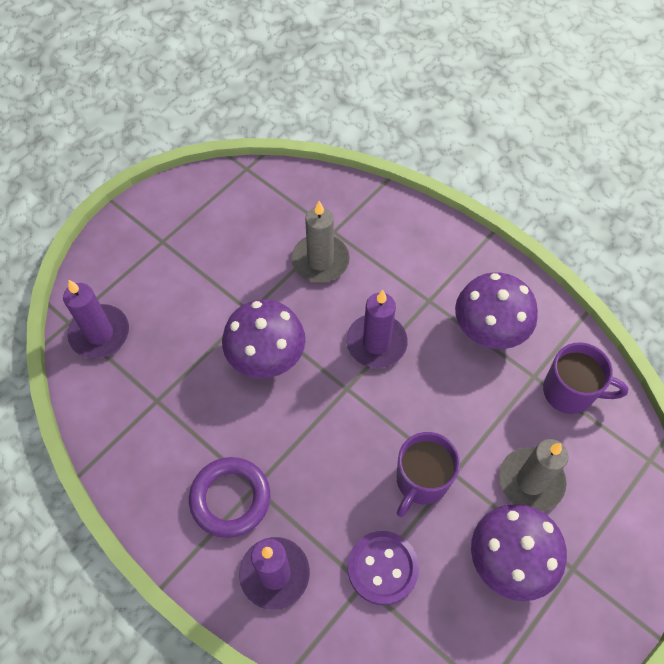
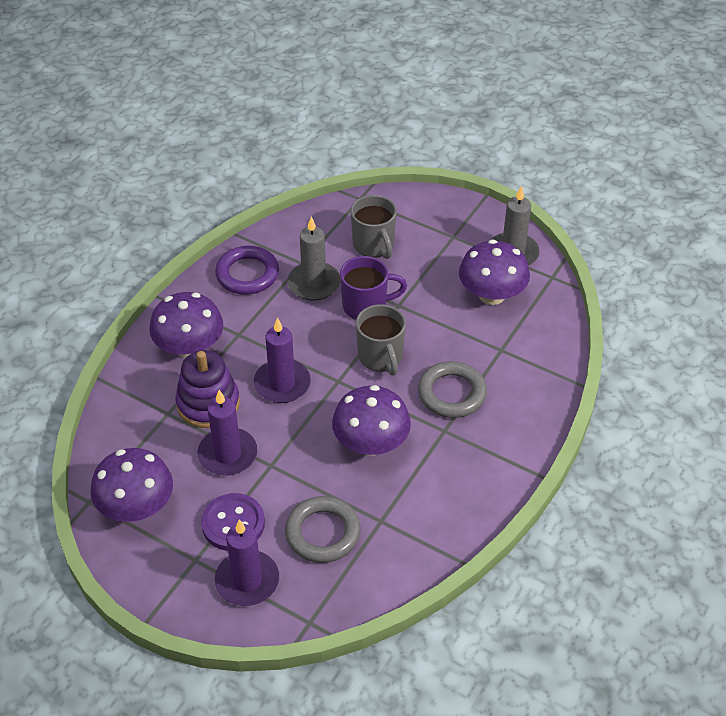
grey mug: none = 0 -> [350,195,397,259] [356,304,406,375] = 2
grey ring: none = 0 -> [285,496,361,563] [418,361,487,418] = 2
purple mug: [397,432,460,517] [543,342,628,414] = 2 -> [340,256,407,320] = 1
purple mushroom: [222,299,305,378] [455,272,538,349] [471,504,567,601] = 3 -> [91,448,173,522] [149,292,223,358] [332,385,411,456] [459,239,530,305] = 4
purple stacking toy: none = 0 -> [175,350,240,428] = 1

